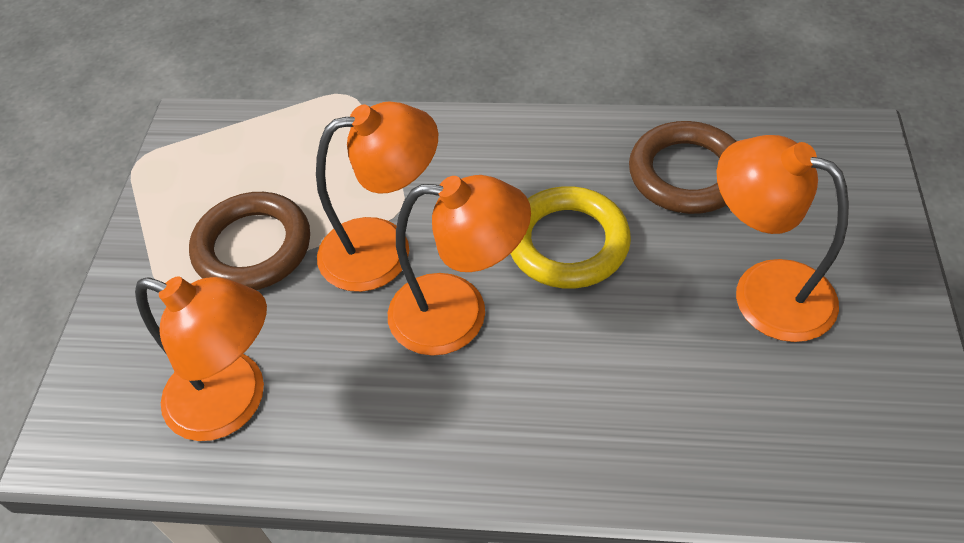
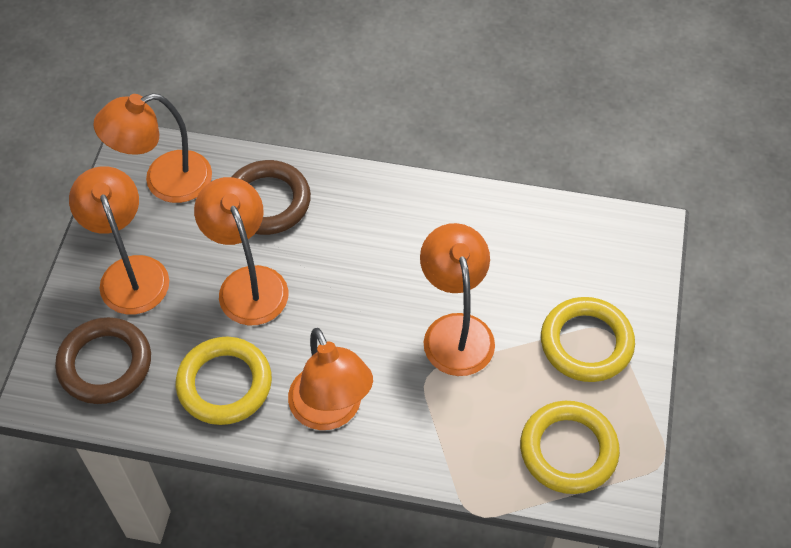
orange lamp: [135,276,267,441] [316,101,438,292] [388,175,531,356] [717,135,849,342] = 4 -> [69,166,169,315] [93,93,212,203] [194,177,288,325] [288,328,373,430] [420,223,495,376] = 5
yellow ring: [511,186,631,289] = 1 -> [176,337,272,425] [520,401,620,494] [541,297,635,382] = 3

